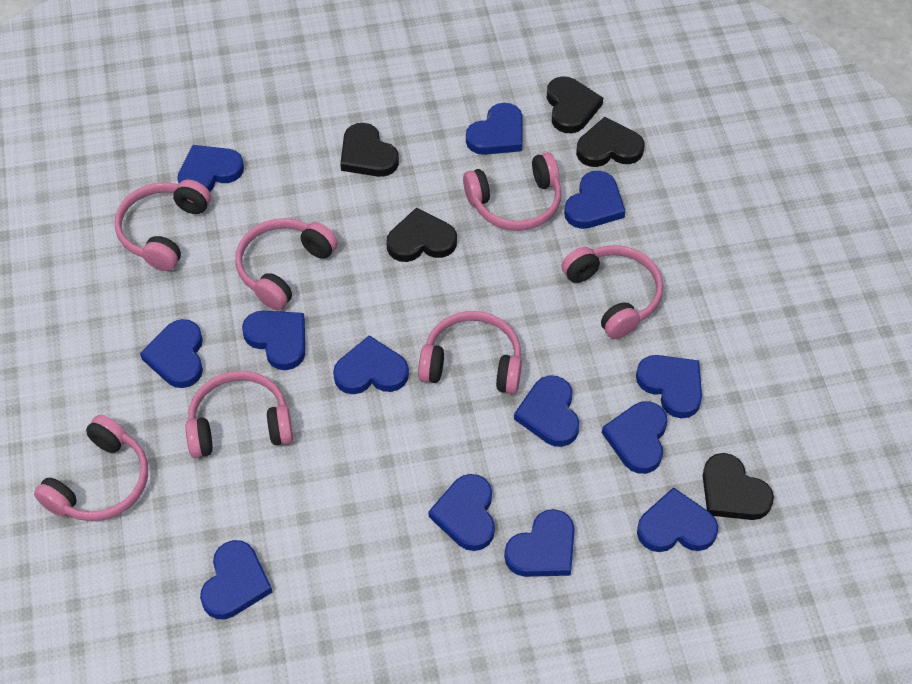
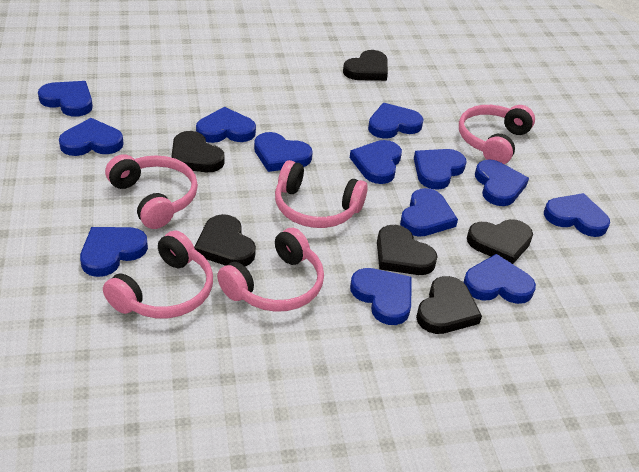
black heart: [340,123,399,177] [386,208,457,262] [547,76,603,133] [576,117,644,167] [703,453,774,520] = 5 -> [171,131,225,172] [194,214,256,267] [343,50,388,81] [377,225,438,275] [416,276,482,334] [467,219,533,264] = 6
pink headphones: [34,415,148,521] [115,180,211,271] [185,371,293,458] [236,218,338,310] [418,311,522,394] [463,152,562,231] [561,245,663,339] = 7 -> [103,231,213,318] [105,154,198,229] [217,228,324,312] [275,160,368,228] [459,105,535,164] = 5

